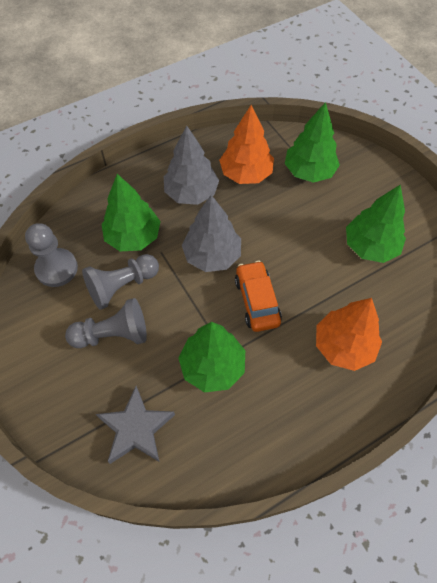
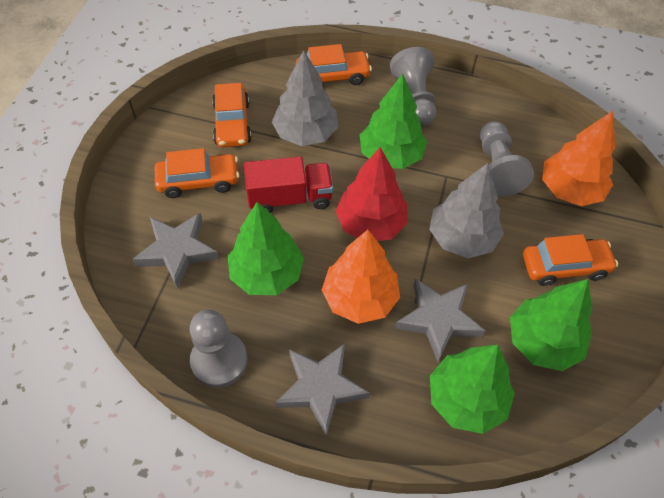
grey star: [96,386,175,464] = 1 -> [132,213,219,289] [275,344,370,436] [395,278,485,362] = 3
orange car: [235,261,282,332] = 1 -> [155,148,239,198] [212,83,252,147] [296,44,372,85] [523,234,618,286] = 4
red tree: none = 0 -> [336,147,408,241] = 1
red truck: none = 0 -> [244,157,333,213] = 1

